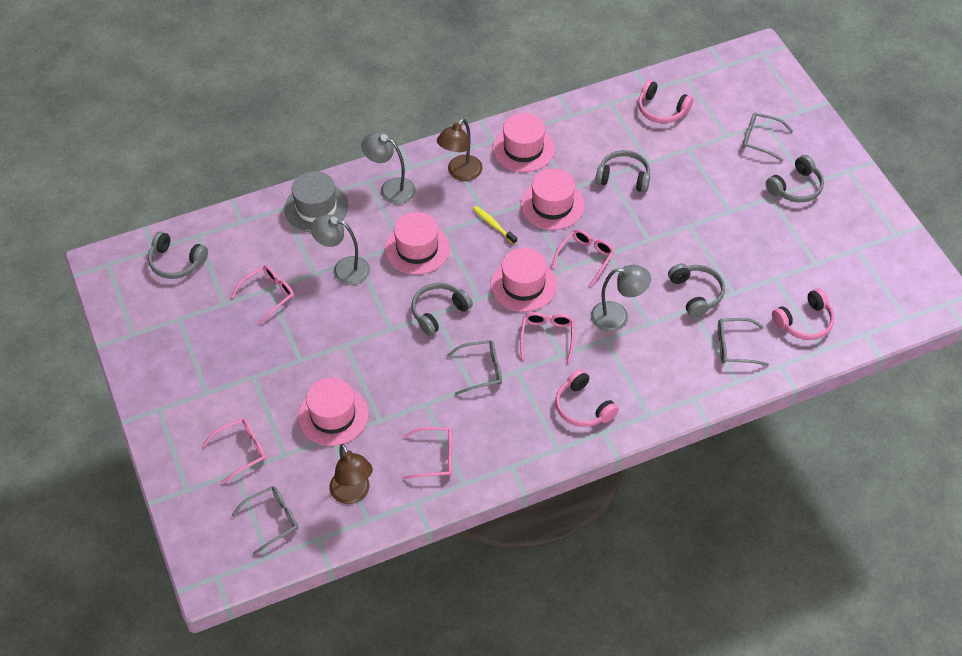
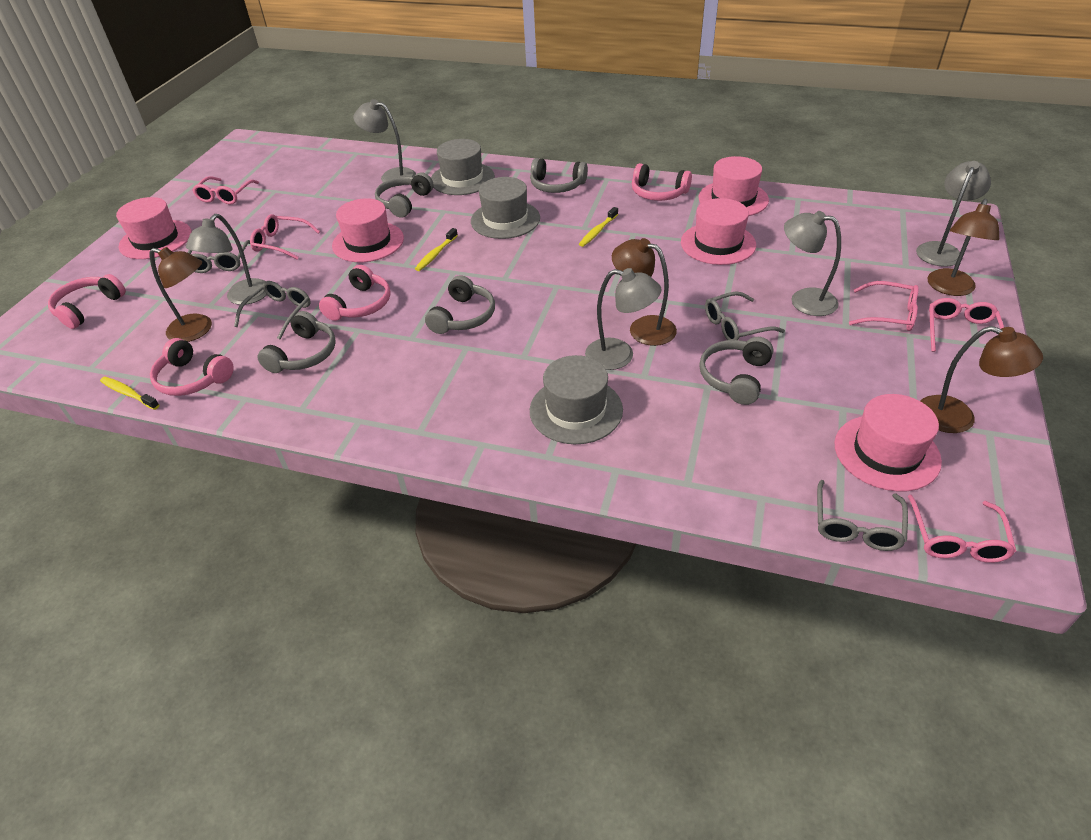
brown lamp: [329,444,373,504] [437,119,483,181] = 2 -> [150,247,212,342] [612,238,677,346] [920,326,1043,433] [928,199,999,296] = 4
grey hat: [284,171,348,232] = 1 -> [431,139,495,195] [471,177,540,239] [530,355,623,444] = 3
grey lamp: [311,214,370,285] [361,132,416,204] [591,265,651,332] = 3 -> [186,214,267,305] [353,99,416,186] [585,268,662,370] [784,211,841,316] [916,161,991,267] = 5
pink headphones: [555,369,619,427] [638,80,693,123] [772,288,834,340] = 3 -> [48,274,126,329] [150,338,234,396] [319,265,391,321] [632,163,692,201] = 4
yellow toothbrush: [473,206,517,244] = 1 -> [100,377,159,410] [415,228,458,271] [579,207,618,247] = 3

